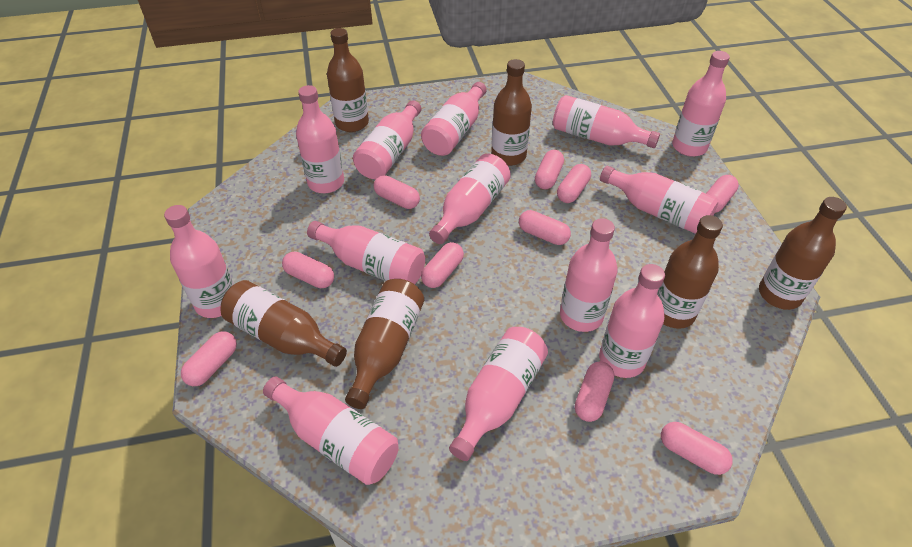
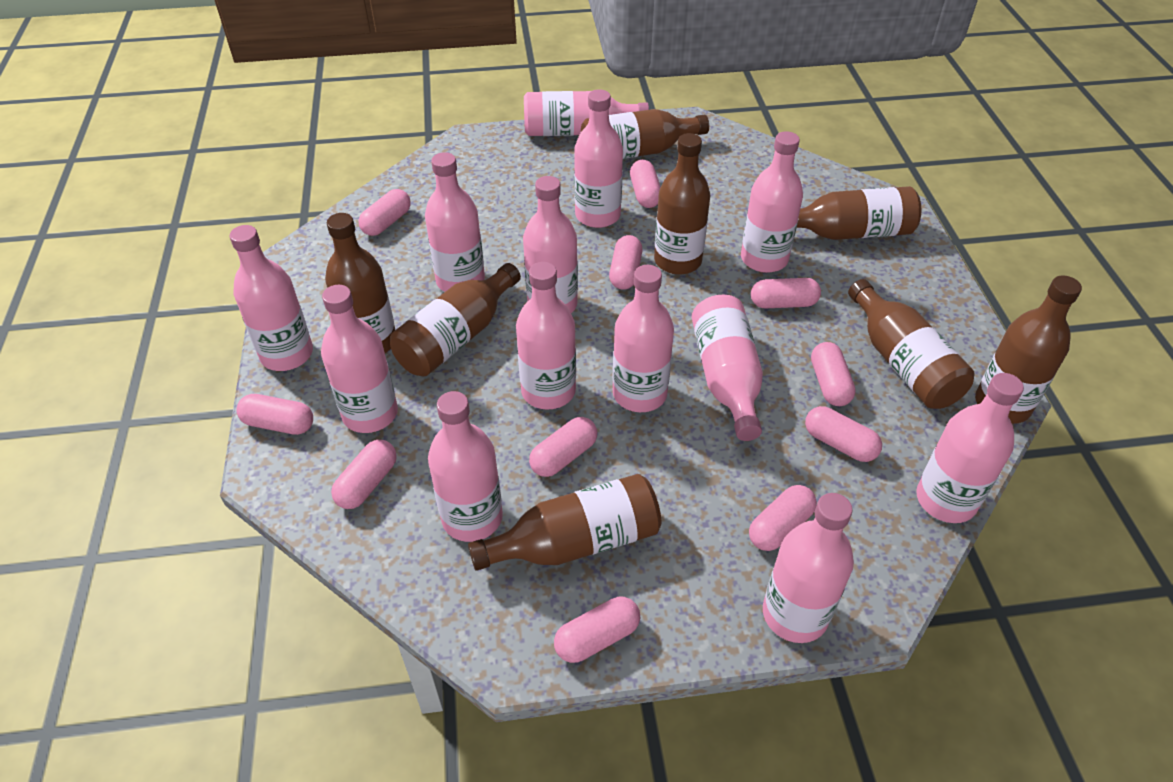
brown bottle: [221,280,347,367] [327,28,369,132] [345,279,424,409] [491,59,532,166] [657,215,723,329] [759,197,847,310] = 6 -> [325,213,395,353] [390,263,521,377] [468,474,661,571] [581,109,709,159] [654,133,710,275] [797,186,921,240] [848,279,975,409] [975,275,1082,424] = 8
pink capsule: [181,331,237,386] [282,252,334,288] [374,175,420,209] [421,242,464,288] [519,210,571,245] [535,150,564,189] [557,164,591,203] [575,361,614,422] [661,422,733,475] [706,175,739,213] = 10 -> [236,394,313,435] [331,440,397,509] [358,189,411,236] [529,417,597,477] [554,597,640,663] [609,235,642,290] [630,160,661,208] [749,485,817,551] [751,278,821,309] [805,406,882,462] [811,342,856,406] = 11

